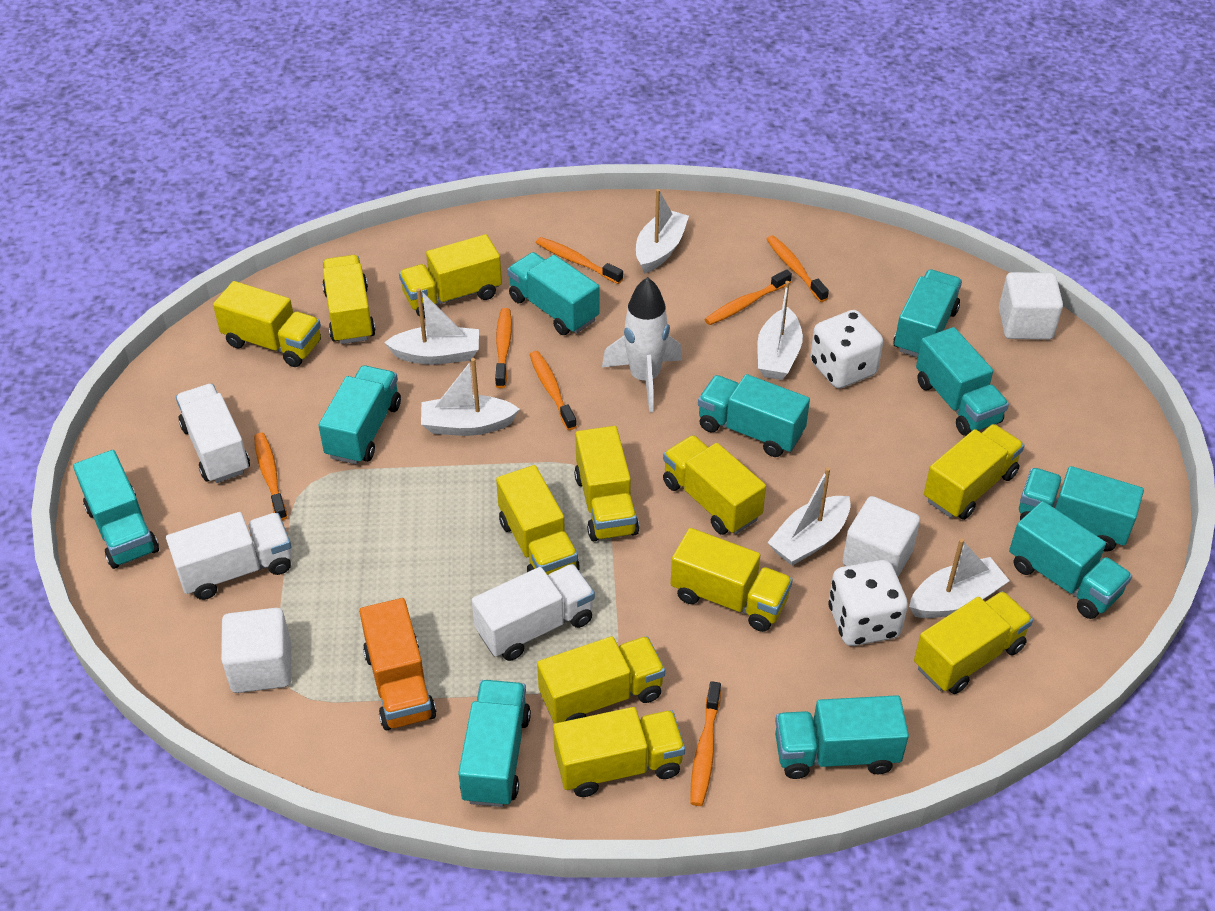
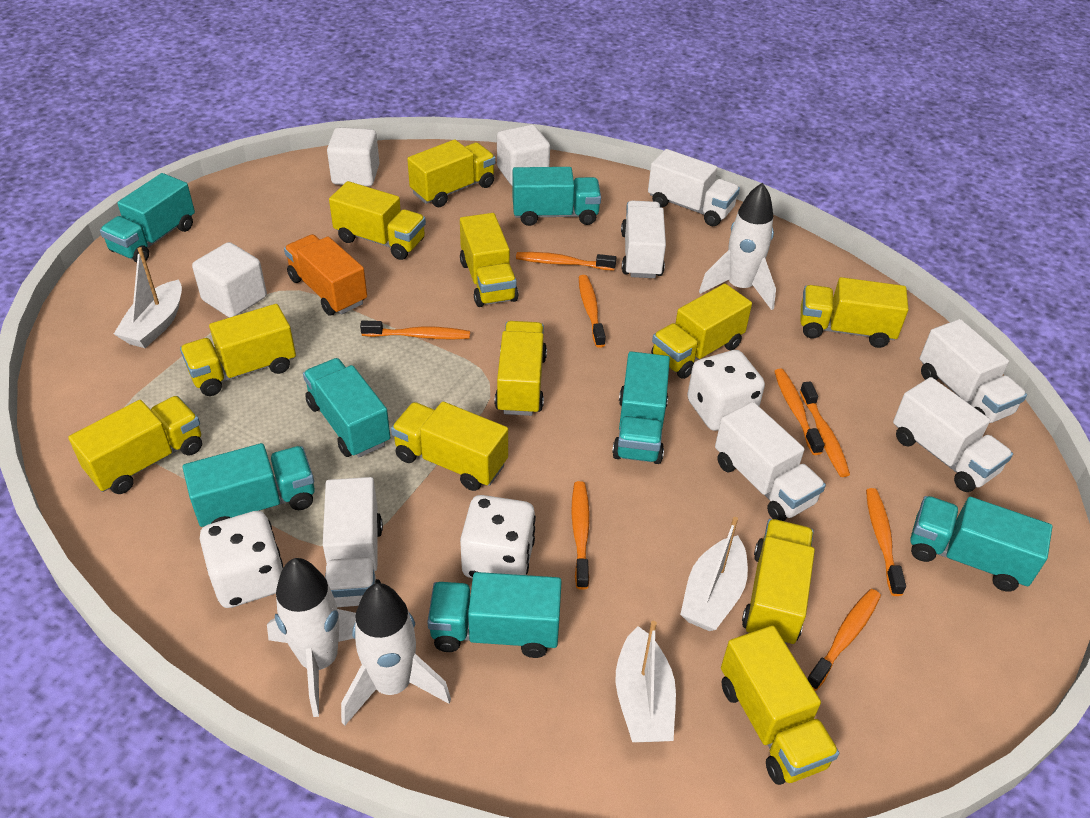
orange toothbrush: [254,432,287,520] [495,308,512,388] [530,351,577,430] [536,237,623,284] [690,681,721,806] [704,269,792,325] [766,235,829,302] = 7 -> [360,320,470,340] [516,252,616,271] [571,481,590,590] [579,275,606,348] [774,369,825,455] [800,382,850,477] [807,589,881,691] [866,488,906,596] = 8
turquoise truck: [73,450,159,569] [318,365,401,464] [458,680,531,807] [507,252,600,335] [698,374,810,457] [775,695,909,779] [893,269,962,357] [916,327,1009,436] [1009,501,1132,619] [1019,466,1144,552] = 10 -> [100,173,195,263] [183,443,315,527] [303,358,390,457] [427,572,562,658] [512,167,601,226] [612,351,670,464] [910,496,1053,591] = 7
white boat: [384,288,479,365] [421,358,520,436] [636,189,689,274] [757,281,803,380] [767,467,850,566] [909,539,1010,618] = 6 -> [114,247,182,348] [615,621,676,742] [680,517,748,631] = 3
white dice: [810,310,883,389] [828,560,908,646] = 2 -> [200,511,283,608] [460,495,536,578] [687,350,765,431] = 3
white rocket: [602,277,682,412] = 1 -> [267,558,356,717] [341,583,451,726] [699,182,776,310] = 3
white truck: [166,512,292,600] [176,384,250,483] [472,564,595,661] = 3 -> [323,477,383,607] [621,201,666,278] [648,149,740,226] [715,402,826,521] [893,377,1013,492] [920,319,1027,423] = 6

